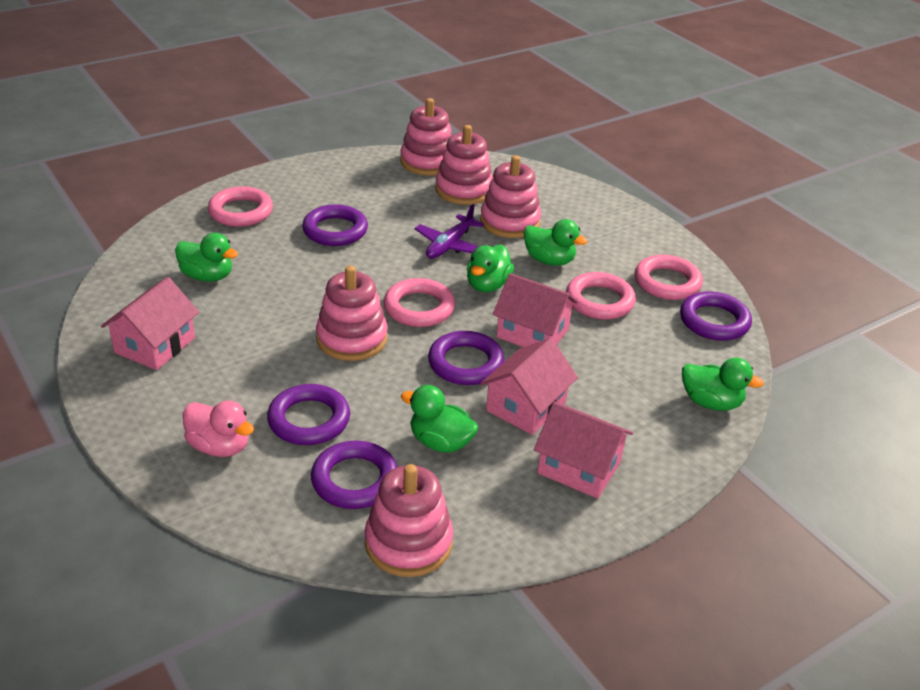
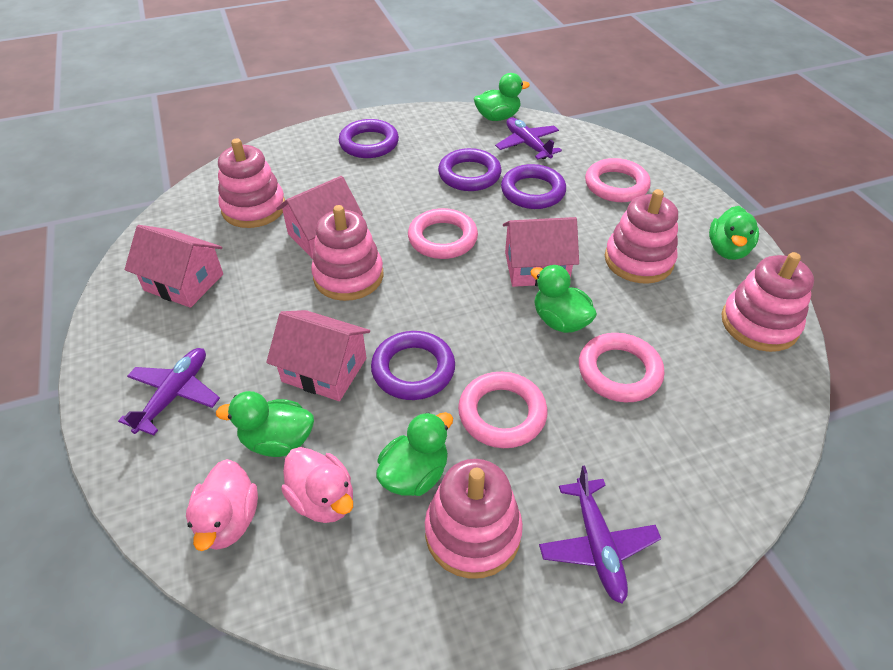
pink duck: [183,401,254,457] = 1 -> [186,459,258,551] [281,447,353,523] = 2
purple plane: [415,204,484,259] = 1 -> [118,348,220,436] [495,117,562,159] [539,465,661,603] = 3
purple ring: [267,384,350,445] [302,204,368,246] [311,441,397,509] [428,331,504,385] [680,291,752,341] = 5 -> [339,119,399,158] [371,331,455,400] [438,148,502,191] [501,164,566,209] = 4

